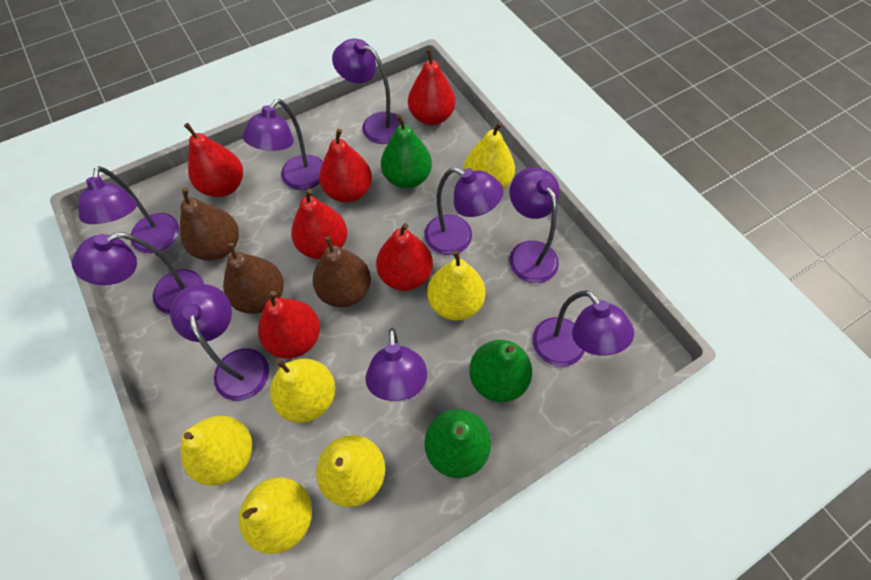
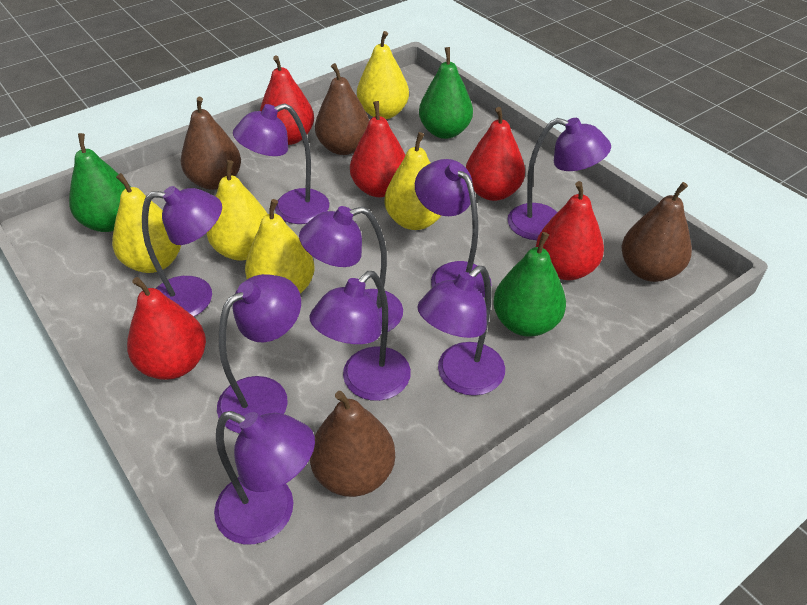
brown pear: [180,188,239,261] [223,243,284,314] [313,236,371,308] = 3 -> [181,97,241,190] [310,391,395,497] [315,63,369,155] [621,182,692,282] = 4
red pear: [184,123,243,197] [258,291,320,359] [291,189,347,259] [319,129,372,203] [376,223,433,291] [408,48,455,125] = 6 -> [127,277,206,380] [260,55,314,145] [350,101,405,197] [466,107,525,201] [536,181,604,280] = 5
yellow pear: [181,416,252,486] [239,477,312,554] [270,358,335,423] [316,435,385,507] [427,250,485,321] [463,122,515,189] = 6 -> [112,173,181,273] [207,160,268,261] [245,199,314,294] [357,31,409,119] [385,132,441,230] = 5

